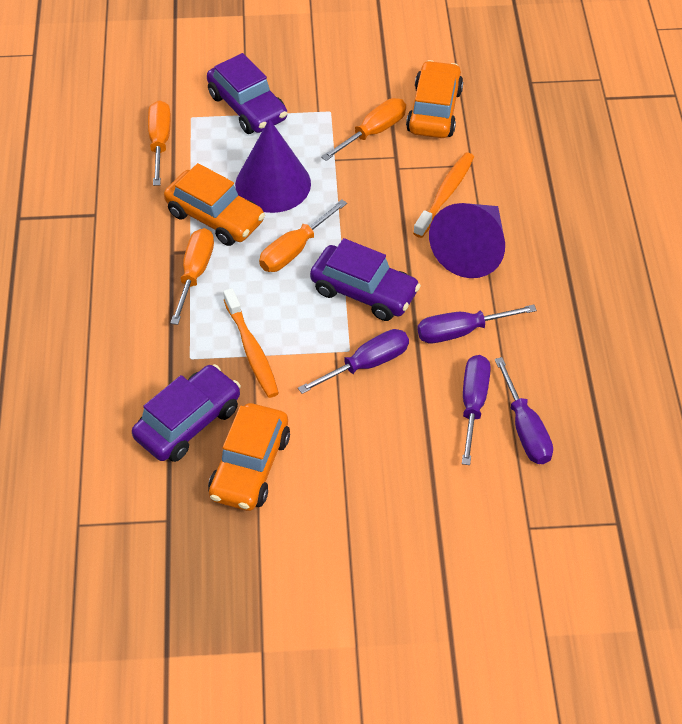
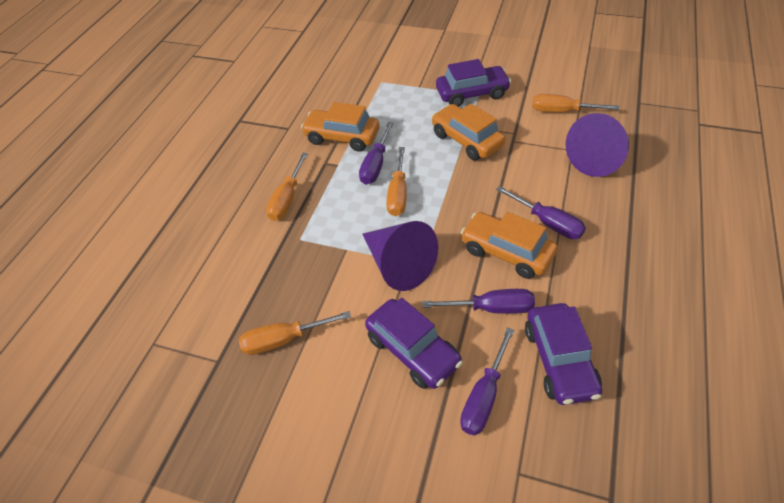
orange toothbrush: [223,288,279,398] [413,152,474,238] = 2 -> none = 0

